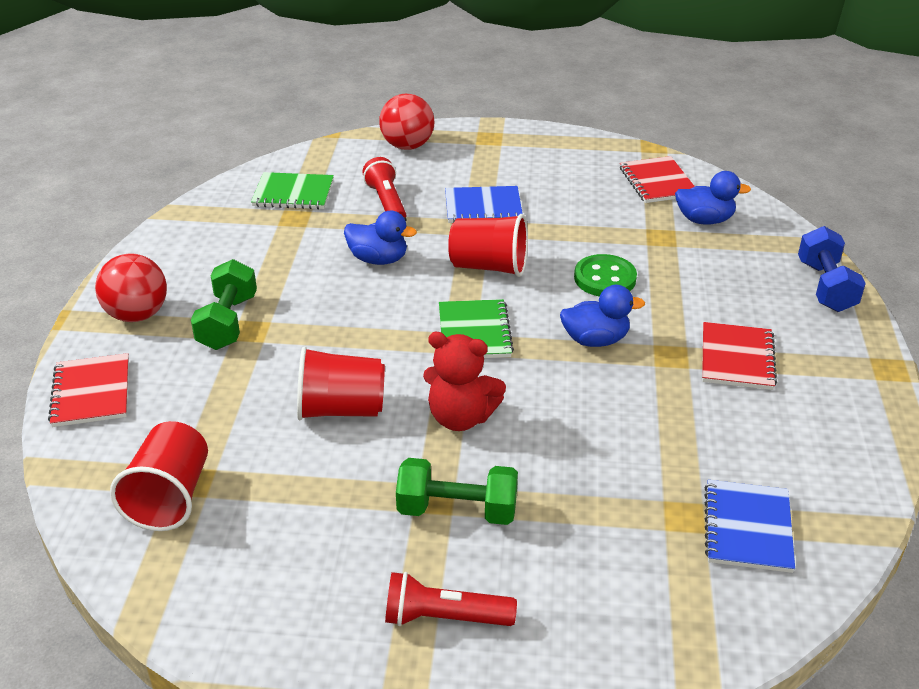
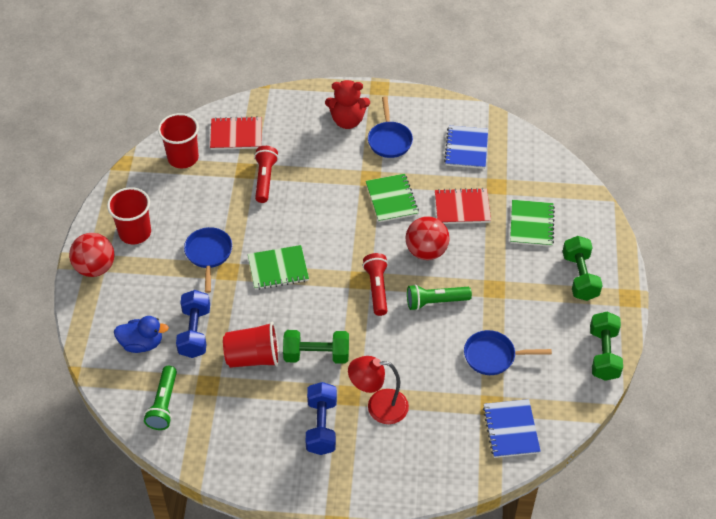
blue duck: [344,211,417,265] [560,285,645,347] [675,171,751,225] = 3 -> [114,316,169,353] = 1
blue dumbbell: [798,226,866,312] = 1 -> [176,290,210,358] [306,382,337,455] = 2
blue pan: none = 0 -> [184,227,232,293] [368,96,413,158] [464,330,552,375] = 3
green button: [574,254,637,296] = 1 -> none = 0
green dumbbell: [191,259,257,350] [396,458,518,525] = 2 -> [283,330,349,364] [562,236,603,301] [590,312,623,381] = 3
green flashlight: none = 0 -> [144,366,177,430] [407,284,472,310] = 2
green notebook: [251,172,334,210] [439,299,514,358] = 2 -> [248,245,309,290] [366,174,419,222] [510,200,555,247] = 3
red lamp: none = 0 -> [348,356,409,424] = 1
red notebook: [48,353,129,427] [620,156,695,203] [702,322,777,390] = 3 -> [210,116,262,150] [435,188,491,224] = 2

